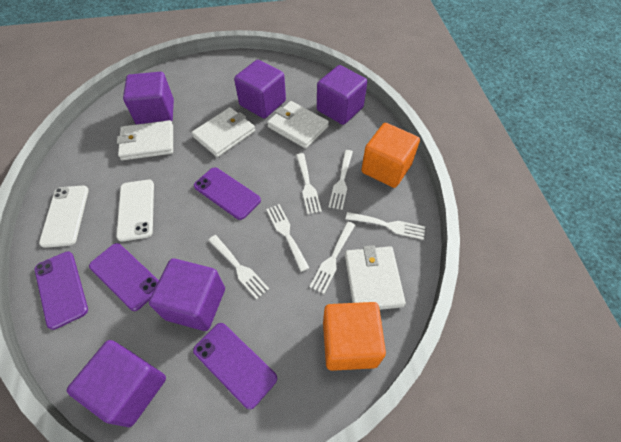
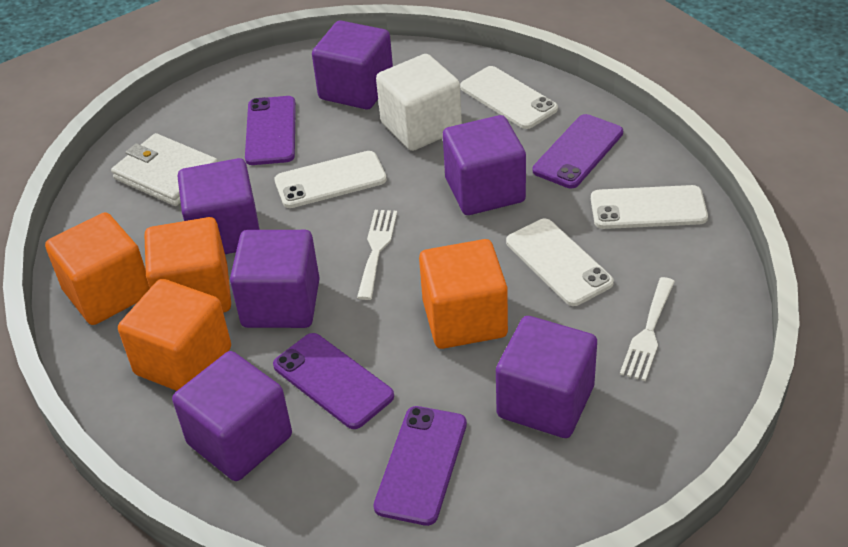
orange cube: [323,302,386,371] [361,123,420,188] = 2 -> [45,212,150,325] [118,279,231,391] [145,217,231,313] [419,239,508,349] = 4
purple cube: [67,340,166,427] [123,72,174,124] [149,258,225,331] [234,60,286,119] [317,65,367,125] = 5 -> [172,351,292,481] [178,158,260,254] [230,230,320,328] [312,20,393,109] [443,115,526,215] [496,316,597,438] = 6
white cube: none = 0 -> [376,54,462,151] = 1
white fork: [208,235,269,299] [266,204,309,272] [296,153,322,214] [310,222,355,294] [329,150,353,210] [346,212,425,240] = 6 -> [357,210,397,300] [620,277,675,381] = 2
white phone: [39,186,89,248] [116,180,154,242] = 2 -> [274,151,387,208] [460,66,558,129] [506,219,614,306] [591,185,708,229] = 4
white wallet: [117,120,173,160] [192,107,255,157] [267,101,329,149] [345,245,406,310] = 4 -> [111,133,218,206] = 1

